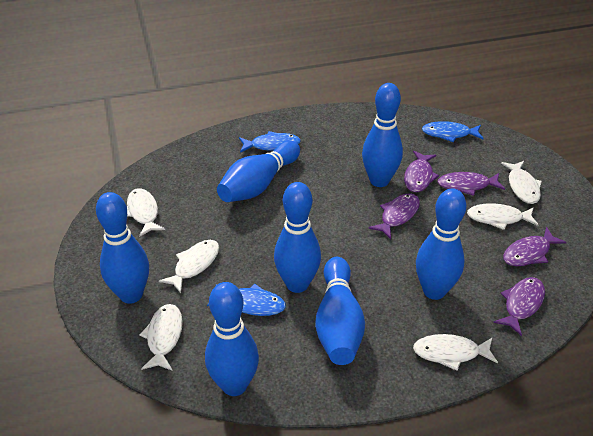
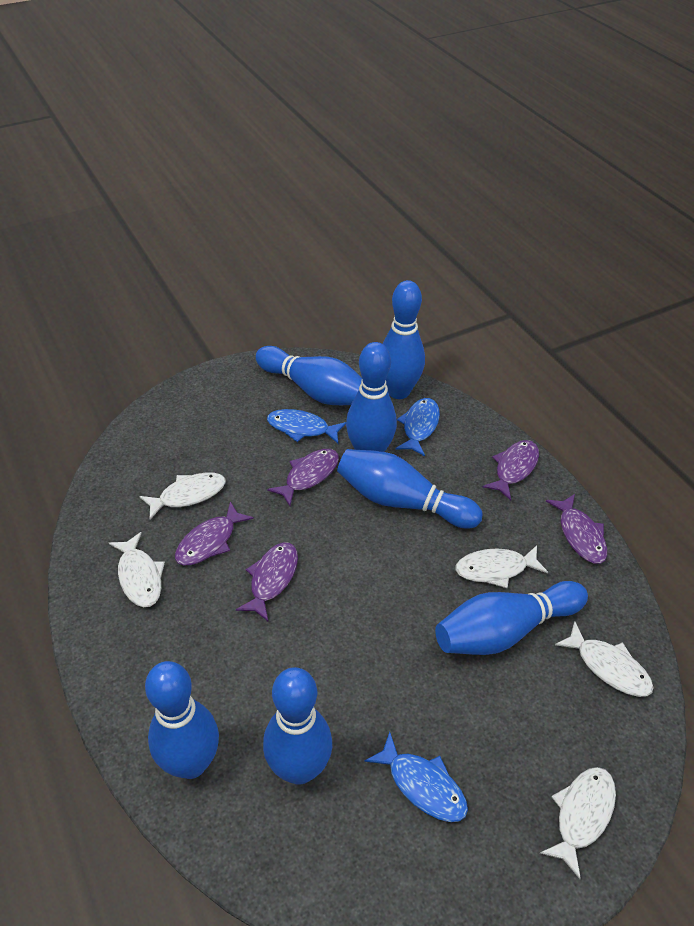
white fish: [127,188,165,237] [139,304,183,371] [159,240,219,293] [413,334,498,371] [467,203,539,230] [501,161,542,204] = 6 -> [109,532,165,607] [139,472,226,519] [455,545,548,588] [540,767,616,879] [555,621,654,697] = 5

